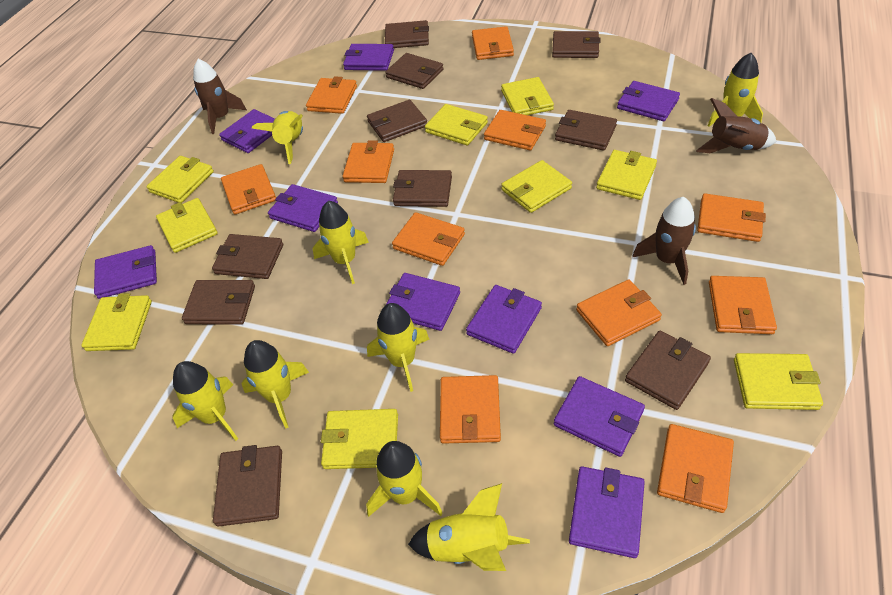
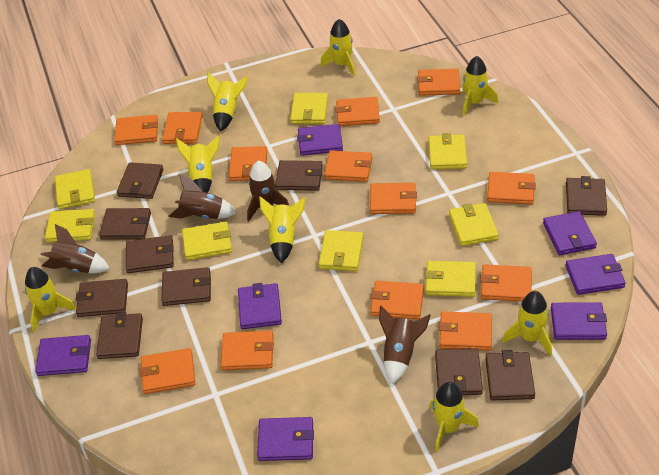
brown rocket: [193,59,247,134] [632,197,696,285] [696,98,776,153] = 3 -> [41,224,110,273] [168,174,236,219] [247,160,289,221] [379,306,431,384] = 4
orange wallet: [221,164,276,215] [306,76,357,114] [343,140,394,183] [392,212,465,266] [440,375,501,444] [472,26,514,60] [484,110,546,150] [576,279,662,346] [657,424,734,513] [697,193,766,242] [709,276,777,334] = 11 -> [114,115,158,145] [140,348,195,394] [162,112,203,144] [220,331,274,370] [229,146,268,181] [324,151,372,182] [335,97,380,126] [370,183,417,214] [370,281,424,320] [417,69,460,96] [439,312,492,351] [480,264,532,302] [487,172,536,205] = 13
purple wallet: [94,245,157,299] [219,109,275,153] [268,184,338,232] [343,44,394,71] [386,273,460,331] [466,285,542,354] [554,376,645,457] [569,466,645,558] [617,81,680,121] = 9 -> [35,335,91,376] [238,283,282,329] [257,417,314,461] [297,124,343,156] [543,211,597,255] [551,302,607,340] [565,254,626,295] = 7
yellow wallet: [81,293,152,351] [146,156,214,203] [156,198,218,253] [321,409,398,469] [425,104,488,146] [501,77,554,115] [501,160,572,213] [596,150,657,200] [734,353,823,410] = 9 -> [45,209,95,243] [55,169,95,209] [182,221,232,260] [290,93,328,124] [319,230,364,271] [425,261,476,297] [429,133,467,169] [449,203,499,246] = 8

